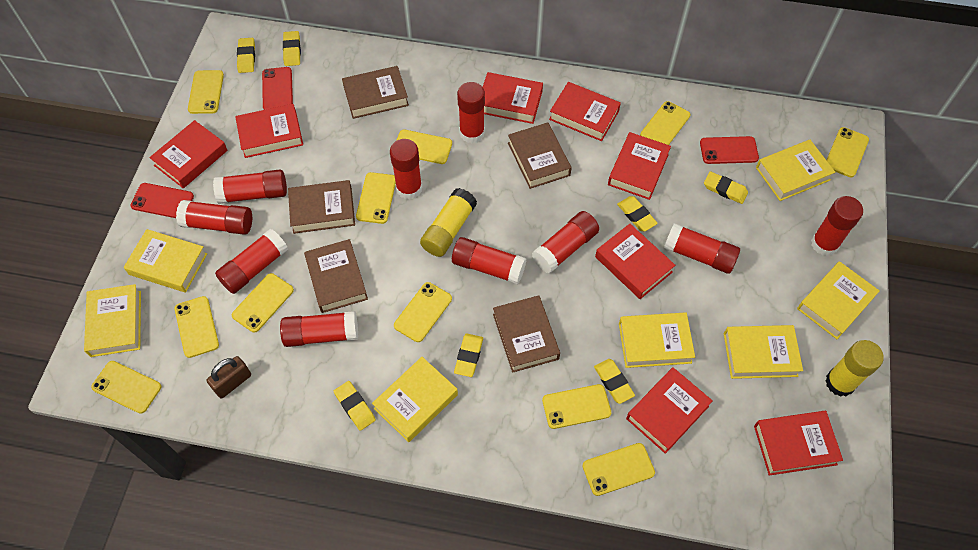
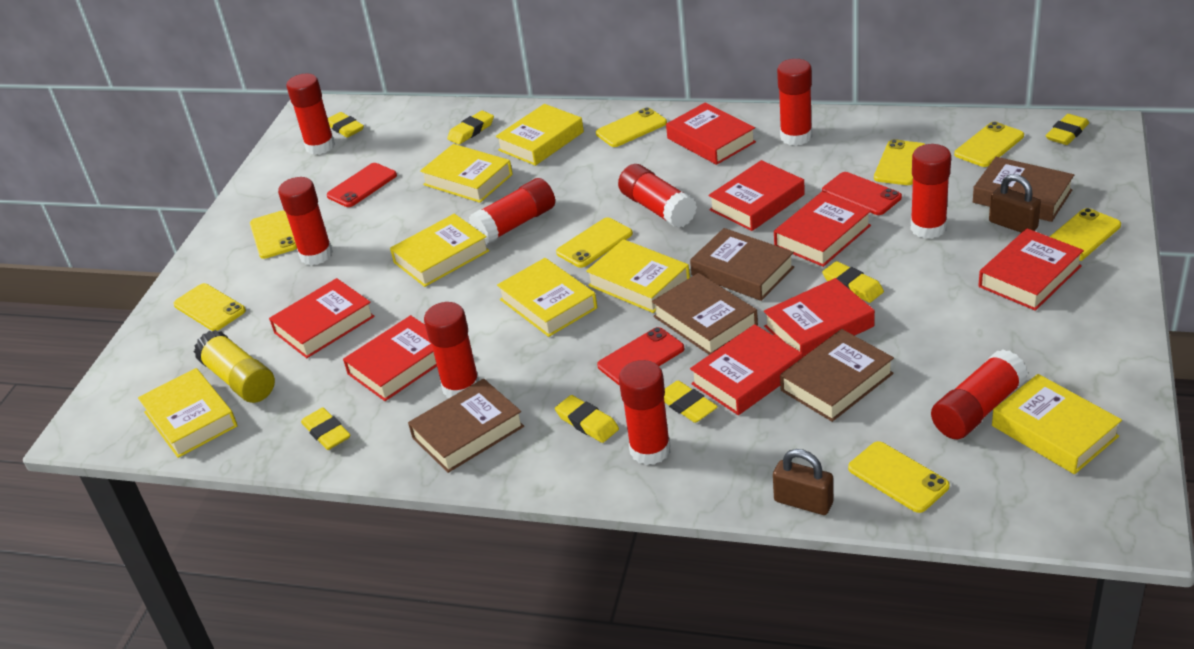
brown padlock: [206,356,251,398] = 1 -> [773,449,833,515] [989,174,1041,233] = 2
red glue stick: [176,200,252,235] [213,170,287,204] [215,229,288,294] [280,311,358,347] [390,139,422,200] [452,237,527,284] [457,82,485,143] [532,211,599,274] [664,223,740,274] [811,196,863,256] = 10 -> [278,177,333,265] [286,73,335,155] [424,302,479,398] [469,178,555,245] [618,164,697,228] [619,360,671,465] [777,59,812,146] [910,144,951,239] [931,349,1028,439] = 9
yellow glue stick: [420,188,477,257] [825,340,884,397] = 2 -> [194,330,275,403] = 1
yellow phone: [91,361,161,414] [175,296,219,358] [188,70,224,114] [232,273,294,333] [356,172,396,224] [394,282,452,342] [396,130,452,164] [542,384,611,429] [583,443,655,496] [640,101,690,145] [827,127,869,177] = 11 -> [173,283,246,331] [250,211,297,259] [556,217,633,268] [596,107,667,147] [848,441,950,513] [874,139,925,185] [954,122,1024,167] [1049,208,1121,261] = 8

